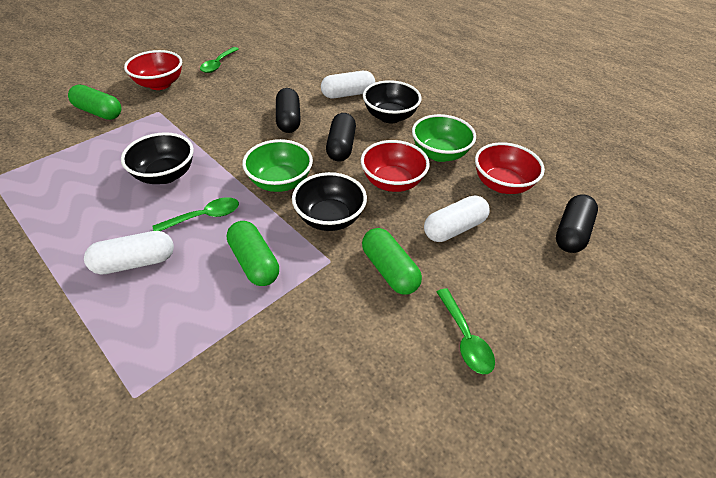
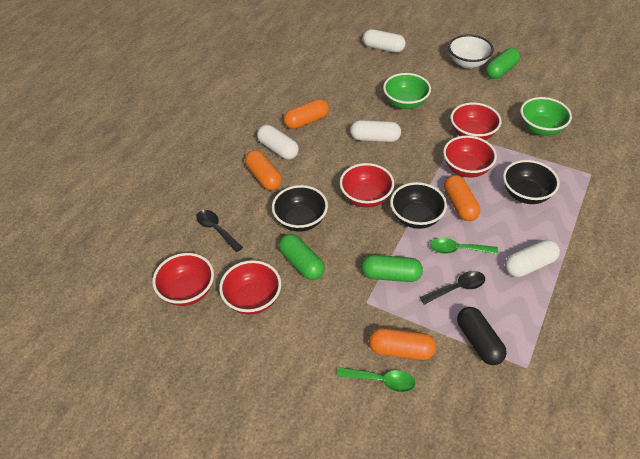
black capsule: [276,88,301,133] [326,113,356,162] [556,194,598,253] = 3 -> [457,307,507,365] = 1
black spoon: none = 0 -> [197,210,243,252] [420,271,485,305] = 2
green spoon: [152,197,239,231] [200,47,239,73] [437,288,495,374] = 3 -> [337,367,415,392] [430,238,498,254] = 2
orange capsule: none = 0 -> [245,150,282,190] [284,99,329,129] [369,328,436,360] [444,175,480,221] = 4
red bowl: [124,50,182,90] [361,140,430,192] [475,142,545,194] = 3 -> [152,253,214,306] [219,260,281,315] [340,163,394,208] [443,136,497,178] [451,102,501,140] = 5
white bowl: none = 0 -> [448,35,494,69] = 1
white capsule: [84,231,174,274] [321,71,375,98] [424,195,490,242] = 3 -> [257,125,299,160] [350,120,401,142] [363,29,406,53] [505,240,560,277] = 4

